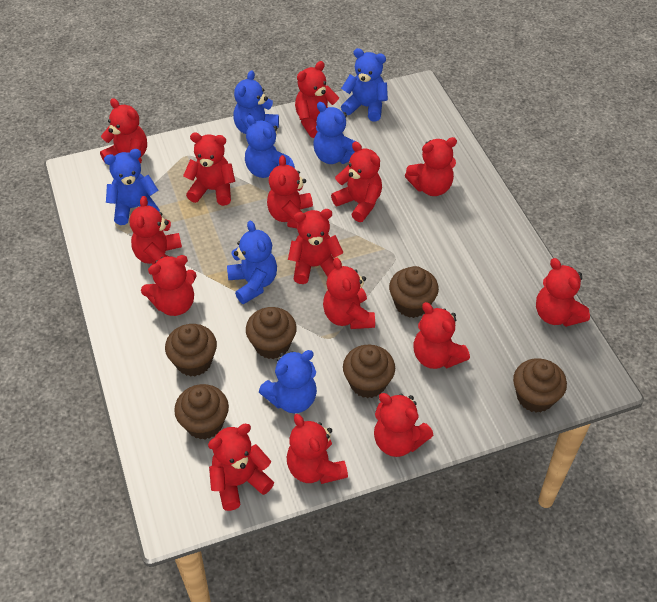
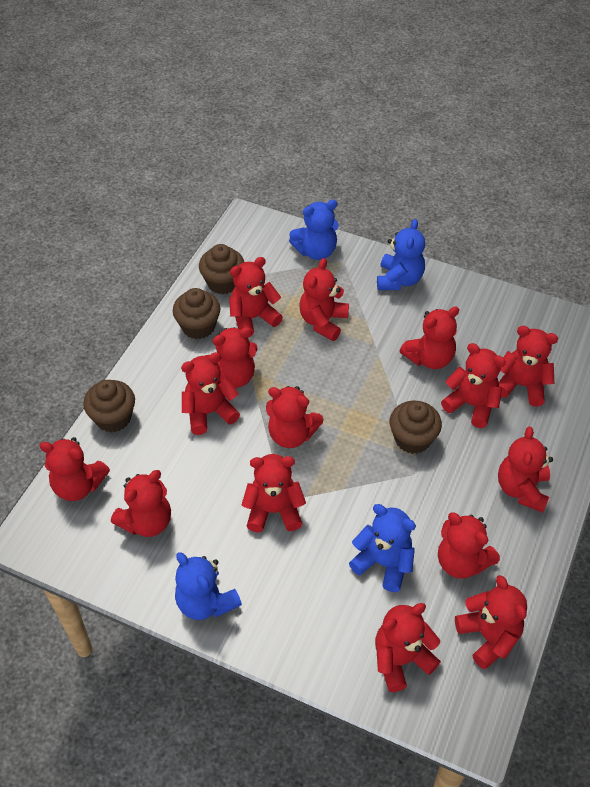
blue teddy bear: [104,149,160,225] [227,221,277,304] [233,70,279,134] [245,115,295,178] [259,350,317,413] [313,102,355,164] [341,48,388,122] = 7 -> [175,552,242,620] [289,200,339,260] [349,504,416,592] [377,219,425,290] = 4
brown cupcake: [165,324,217,377] [174,384,229,439] [246,307,297,359] [343,345,395,398] [389,266,439,318] [513,358,567,413] = 6 -> [83,380,135,433] [173,288,221,339] [199,244,244,294] [390,401,442,454] = 4

